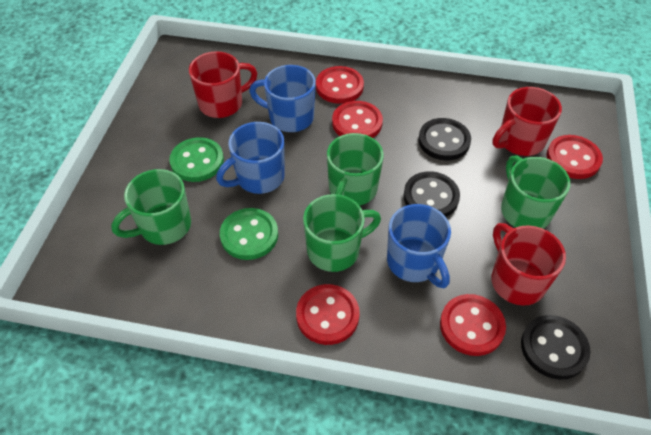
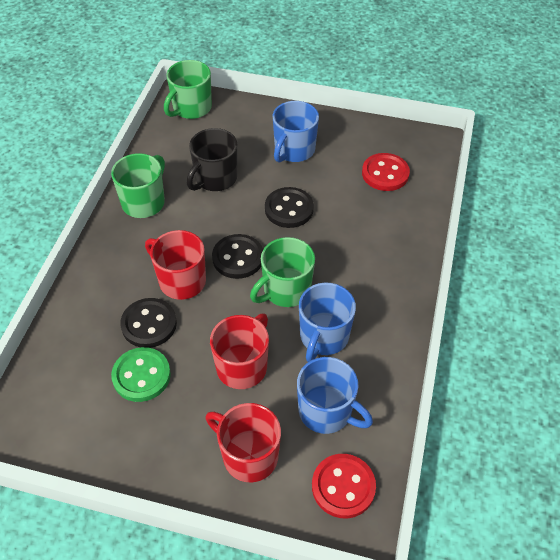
black mug: none = 0 -> [187,128,238,191] = 1
green button: [169,137,224,182] [220,208,278,260] = 2 -> [111,347,171,402] = 1
green mug: [111,169,191,245] [303,194,381,272] [327,133,384,206] [501,155,570,229] = 4 -> [111,153,165,218] [164,60,212,119] [250,237,315,307] = 3
red button: [296,284,360,345] [316,66,364,104] [332,101,383,138] [440,294,506,356] [546,135,603,179] = 5 -> [312,454,376,518] [362,153,410,191] = 2

